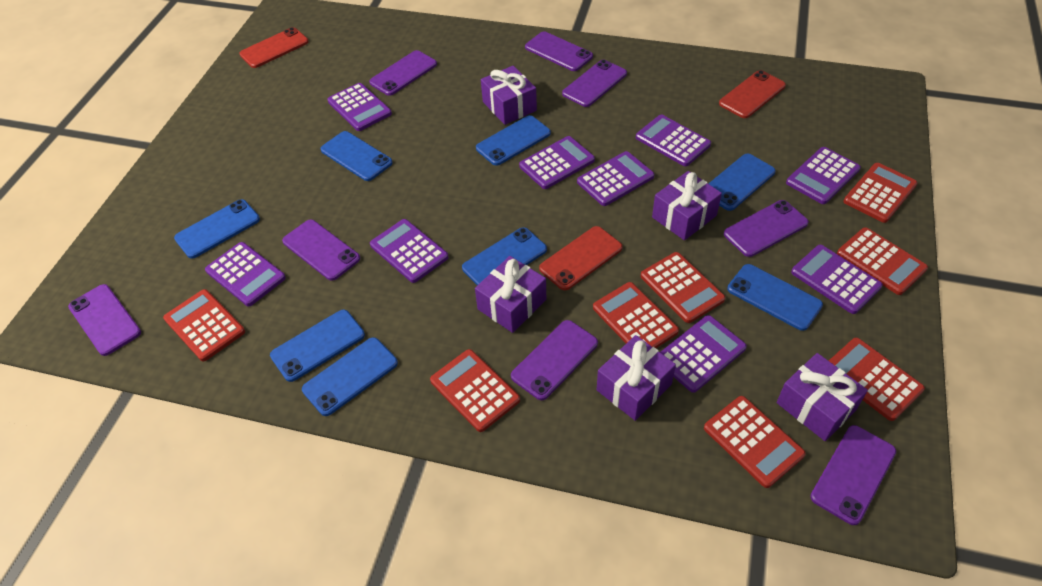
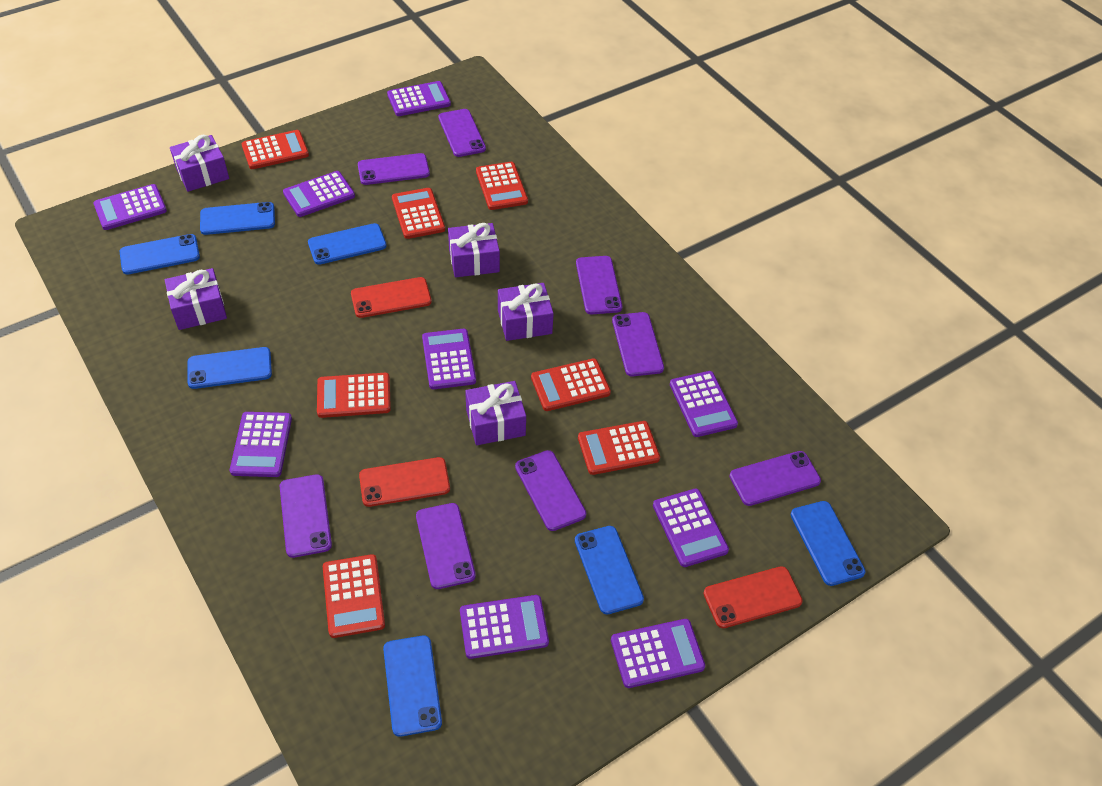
blue phone: [174,199,260,259] [270,310,365,382] [302,337,398,416] [320,131,393,181] [462,227,547,285] [476,115,551,166] [708,153,776,211] [727,264,823,331] = 8 -> [120,234,200,274] [187,347,272,389] [200,202,275,235] [308,223,387,265] [383,636,442,737] [575,526,644,614] [791,501,866,586] = 7
red calculator: [163,289,245,361] [430,349,520,432] [593,282,679,348] [641,252,725,323] [704,396,806,488] [829,338,925,421] [837,227,928,295] [844,163,917,223] = 8 -> [241,130,309,169] [317,373,391,418] [323,554,385,638] [392,188,445,239] [476,162,528,210] [531,358,611,411] [578,421,660,475] = 7

